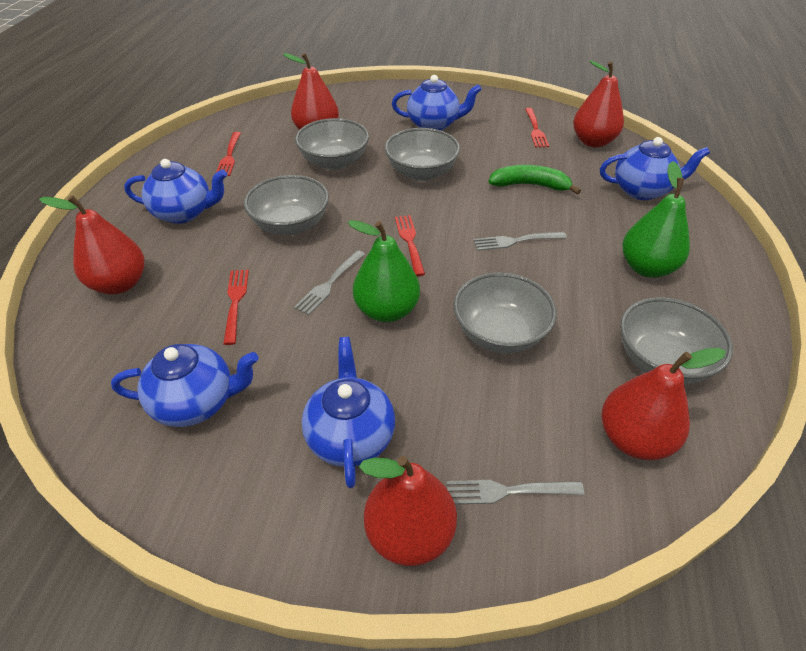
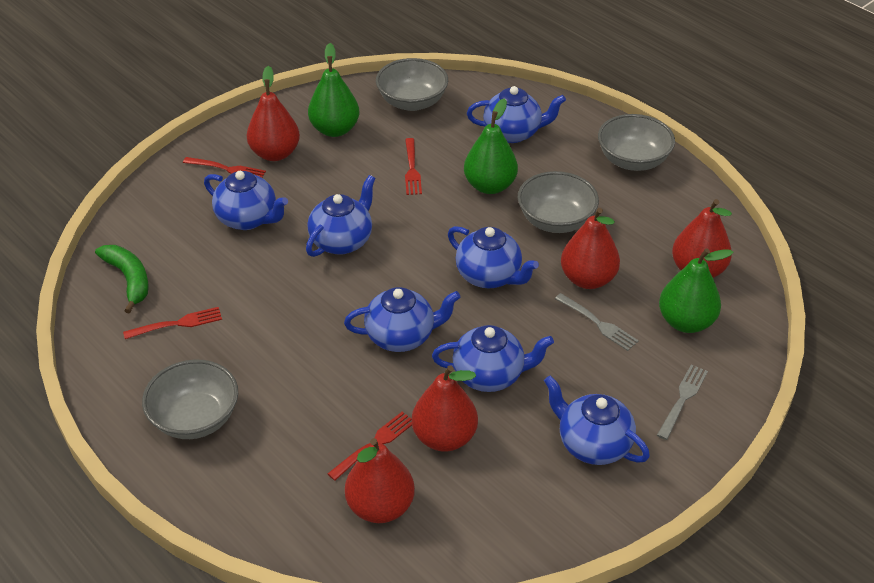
blue teapot: [111,344,259,427] [124,159,227,224] [302,337,395,488] [392,75,482,131] [600,137,710,200] = 5 -> [204,171,288,230] [306,175,376,257] [344,287,460,352] [432,325,554,392] [448,226,539,288] [467,86,566,143] [544,375,650,465] = 7
green pear: [348,220,420,322] [622,161,690,278] = 2 -> [308,43,359,137] [464,98,518,194] [659,248,734,333] = 3
grey bowl: [244,175,329,235] [295,118,369,170] [385,128,460,181] [453,272,557,353] [620,297,733,384] = 5 -> [142,360,238,439] [376,58,448,111] [518,171,599,233] [598,114,675,171] = 4
grey fork: [294,250,365,315] [447,480,585,505] [473,232,567,251] = 3 -> [555,293,639,351] [657,365,708,440] = 2

